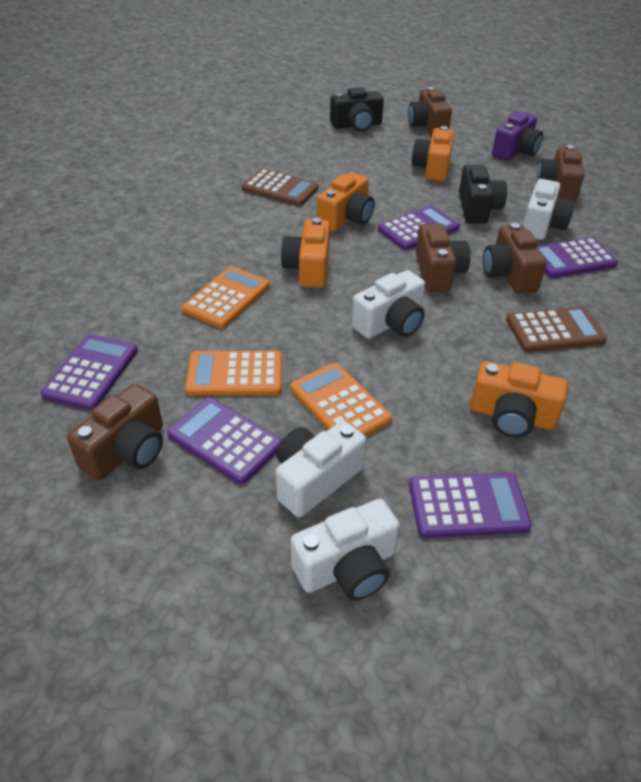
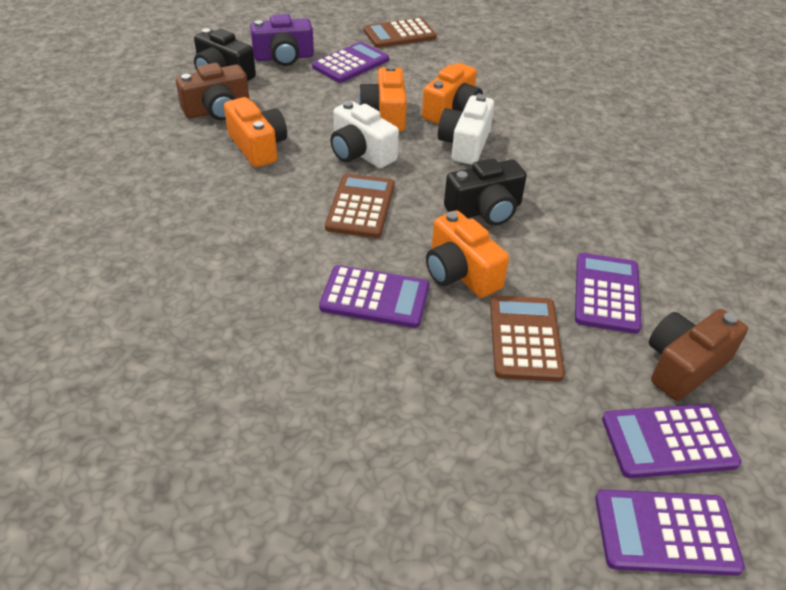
brown calculator: [242,169,319,206] [506,306,607,352] = 2 -> [325,173,395,238] [364,18,437,48] [490,295,565,382] = 3
brown camera: [67,384,163,480] [408,87,452,136] [416,223,471,292] [483,223,547,293] [536,145,584,202] = 5 -> [176,63,250,120] [649,309,748,401] = 2
orange calculator: [182,266,270,328] [185,351,282,396] [290,363,392,437] = 3 -> none = 0
white camera: [276,421,366,517] [291,499,400,601] [352,270,425,339] [523,179,575,240] = 4 -> [330,101,399,168] [438,94,494,165] = 2

